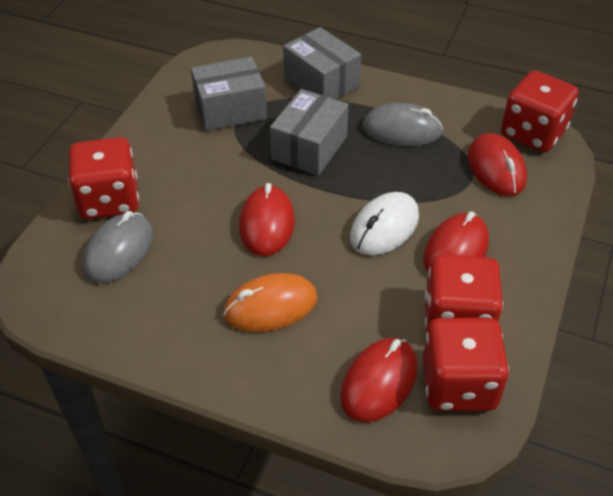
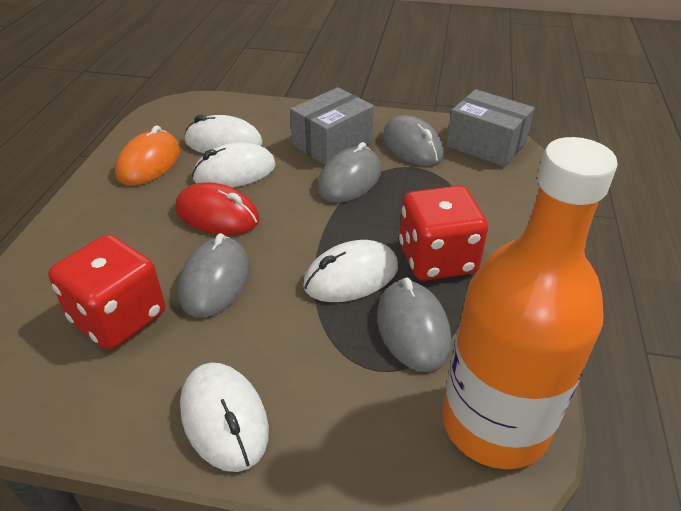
grey box: [191,57,267,131] [270,89,348,176] [283,27,361,100] = 3 -> [290,87,374,165] [447,89,535,167] = 2
grey mouse: [83,211,153,283] [362,103,443,146] = 2 -> [178,233,249,317] [317,142,381,203] [377,277,451,371] [383,115,444,166] = 4
orange bottle: none = 0 -> [443,137,618,469] = 1
red dice: [68,137,139,219] [423,318,509,411] [425,255,503,333] [501,70,579,152] = 4 -> [48,234,165,350] [399,186,488,281] = 2
red mouse: [239,183,295,256] [340,338,418,422] [424,211,489,272] [468,133,527,196] = 4 -> [176,183,259,235] = 1
white mouse: [350,192,419,255] = 1 -> [180,363,269,472] [185,115,262,153] [192,142,276,188] [303,240,398,302] = 4

